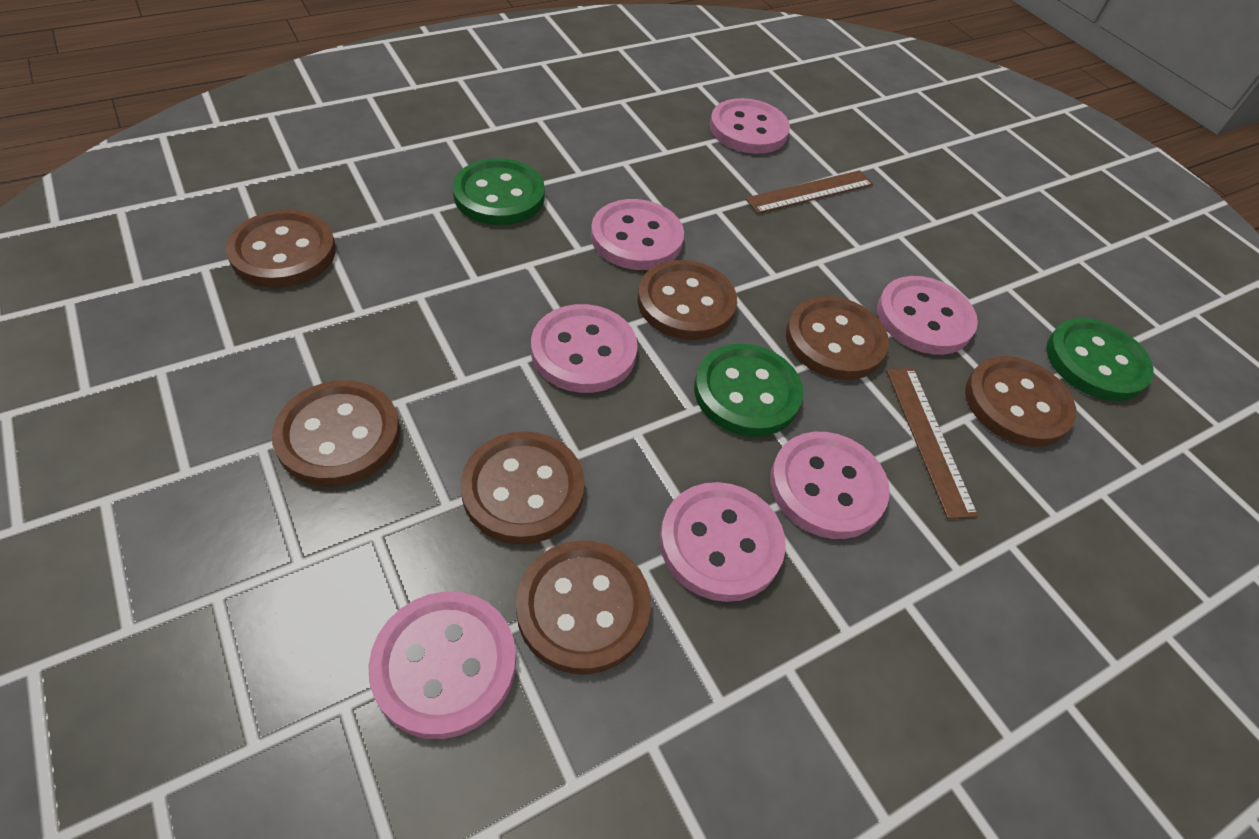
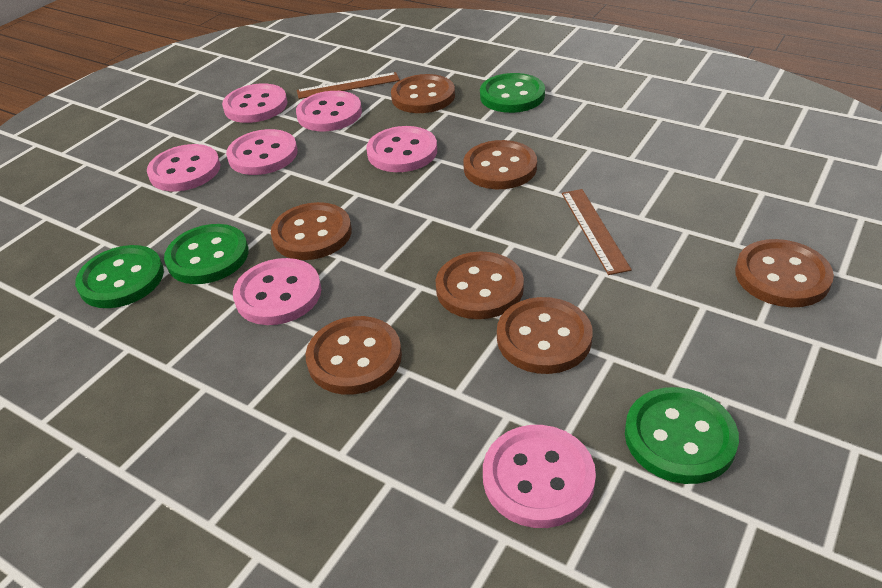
green button: [453,158,545,225] [694,344,803,437] [1046,318,1154,401] = 3 -> [75,245,164,308] [164,224,249,284] [480,73,545,113] [625,387,739,484] = 4

